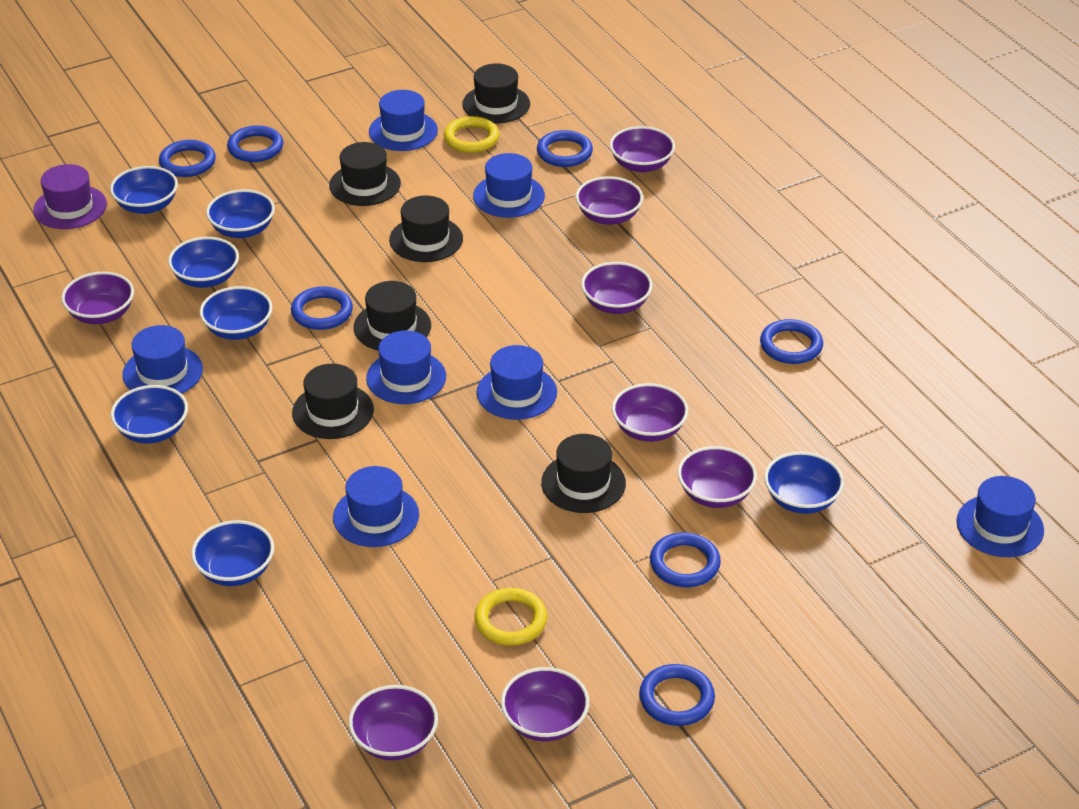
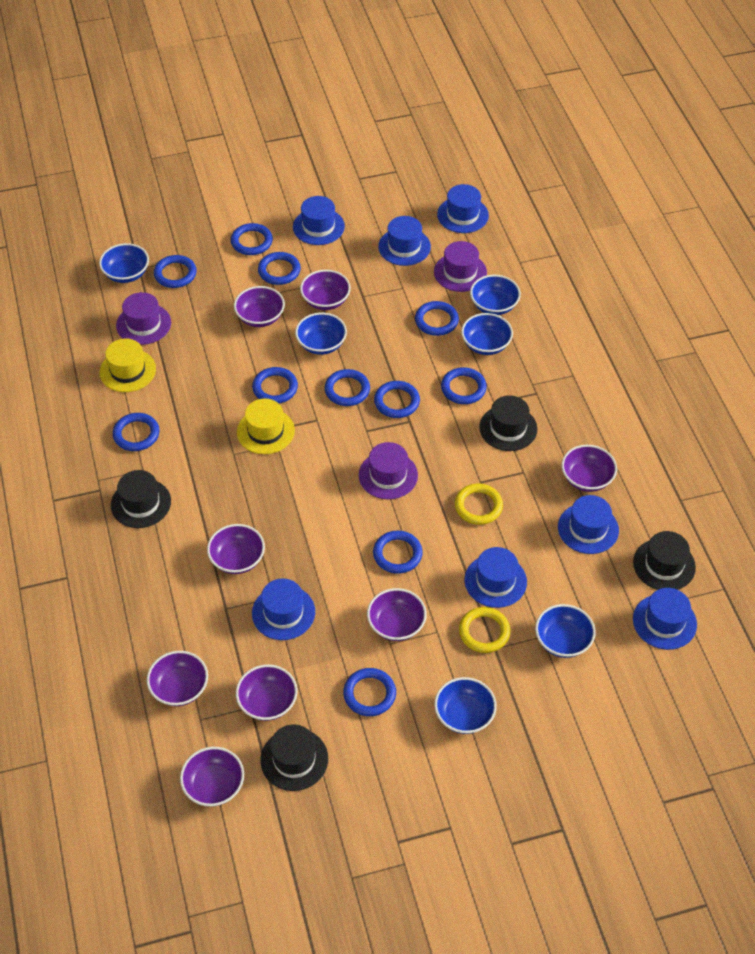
black hat: [292,364,374,439] [329,142,401,206] [354,281,431,350] [389,196,463,262] [462,64,530,123] [541,434,626,513] = 6 -> [111,470,171,528] [260,724,328,791] [479,395,537,451] [633,531,696,590] = 4
blue bowl: [110,166,178,214] [111,385,188,443] [168,237,239,288] [191,520,274,586] [200,286,273,340] [206,189,275,238] [764,452,844,514] = 7 -> [99,243,149,283] [295,313,347,355] [434,677,497,734] [461,313,513,355] [470,275,521,315] [535,604,596,658] = 6
blue ring: [159,140,216,177] [227,125,283,162] [291,286,353,330] [537,130,593,167] [639,664,715,726] [650,532,721,587] [760,319,823,364] = 7 -> [113,413,159,451] [154,255,197,288] [231,223,273,255] [252,367,298,403] [258,252,301,285] [325,369,370,406] [343,668,396,716] [373,531,423,574] [374,381,420,418] [415,301,459,336] [441,367,487,404] = 11
purple hat: [33,164,107,229] = 1 -> [116,292,171,345] [359,442,418,499] [434,241,487,292] = 3
yellow hat: none = 0 -> [99,339,156,392] [237,399,295,454] = 2

